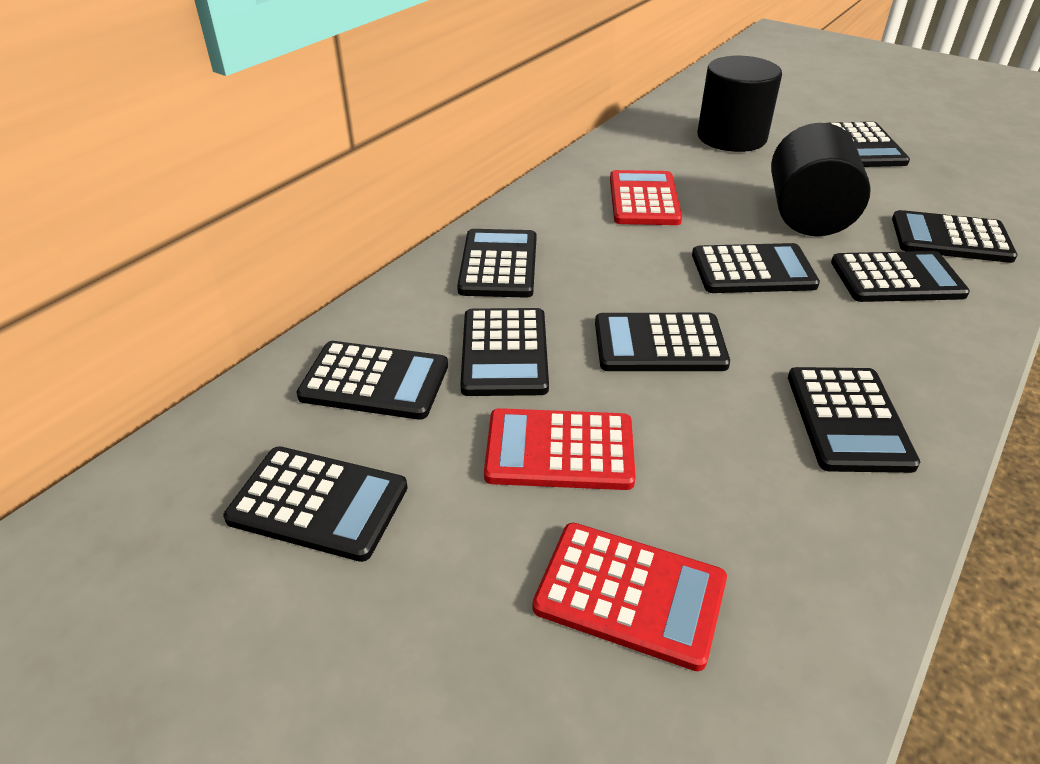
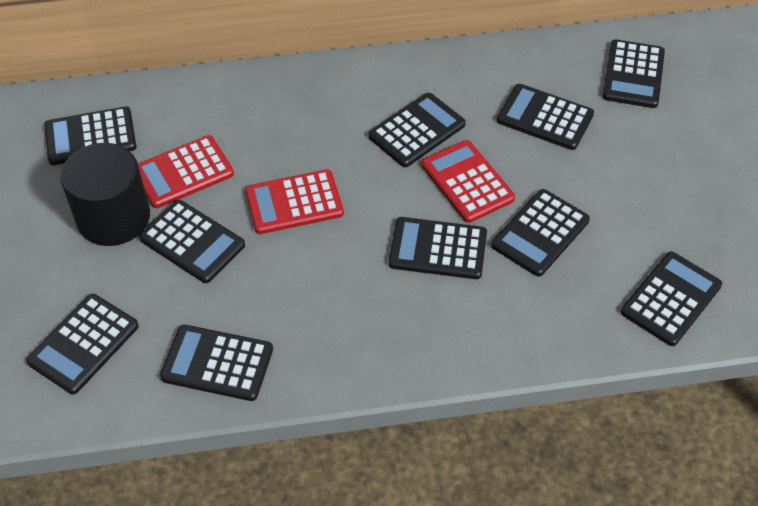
black cylinder: [697,56,782,152] [771,123,871,236] = 2 -> [60,143,150,246] = 1

